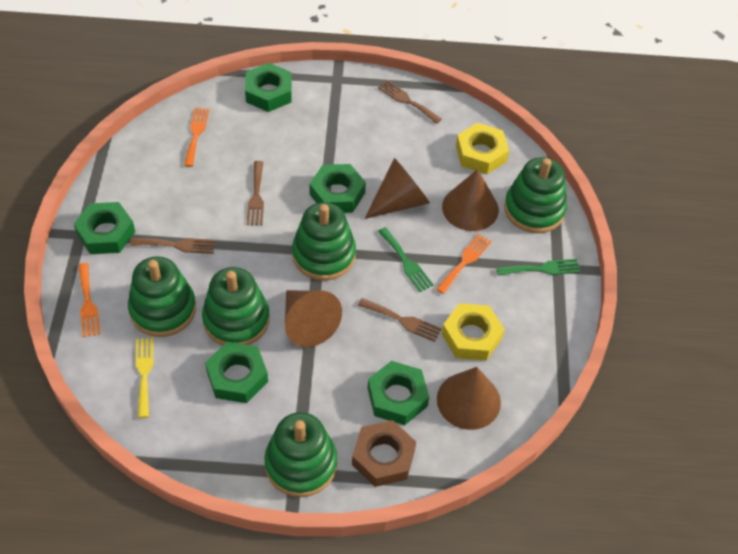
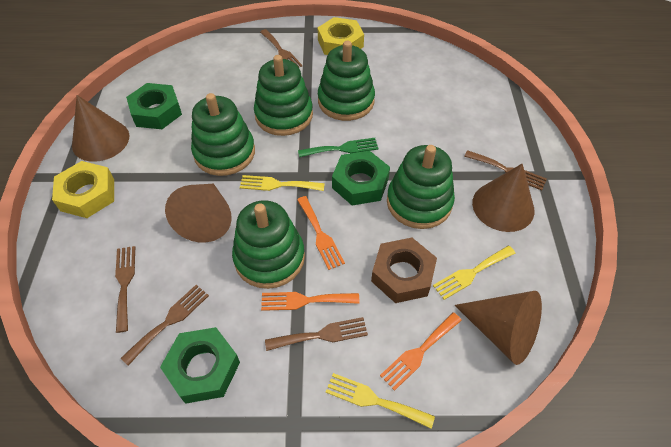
brown fork: [130,238,215,254] [247,161,264,226] [358,298,442,342] [378,80,442,124] = 4 -> [115,246,135,333] [121,285,209,366] [260,29,302,67] [265,317,368,351] [464,150,547,191] = 5
green fork: [378,227,434,292] [497,259,580,276] = 2 -> [298,138,379,157] = 1
green nut: [74,202,135,254] [205,342,268,403] [245,63,292,112] [309,164,366,213] [368,361,429,425] = 5 -> [126,83,182,129] [160,327,240,404] [332,150,390,205] = 3
yellow fork: [135,338,154,418] = 1 -> [240,175,325,191] [326,373,435,429] [433,246,516,300] = 3

